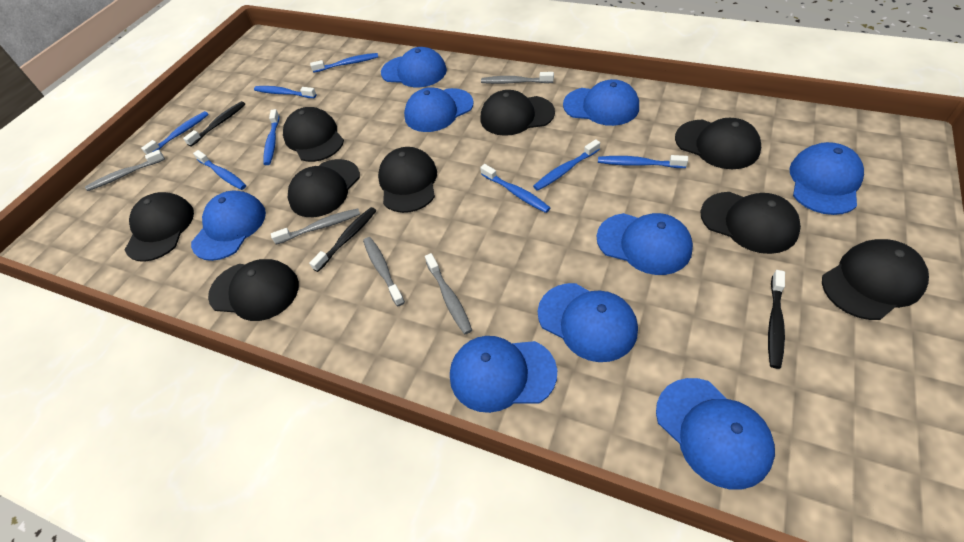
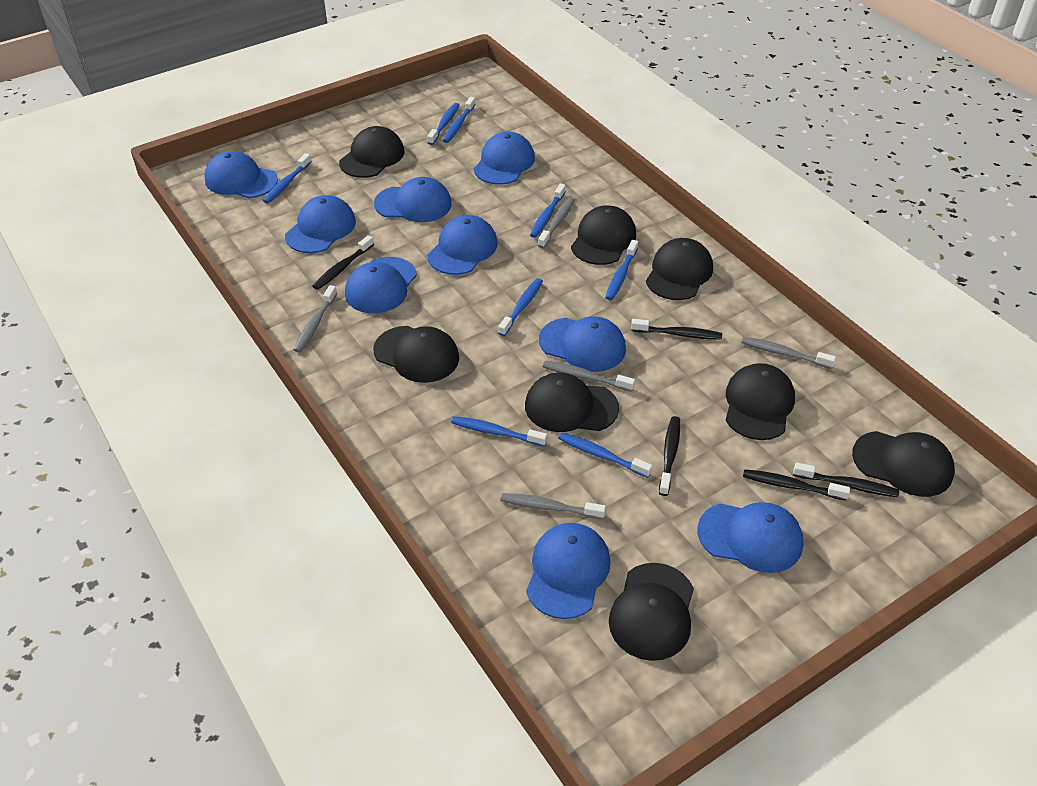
black cap: [125,192,194,262] [208,259,299,321] [283,107,344,162] [288,159,360,217] [378,147,437,213] [481,90,555,136] [675,118,761,169] [700,192,801,254] [822,239,929,320] = 9 -> [339,126,405,178] [373,326,459,383] [525,372,619,432] [571,205,636,265] [609,563,694,661] [646,238,713,300] [726,363,795,440] [852,431,955,497] = 8
black toothbrush: [183,101,245,147] [309,207,377,272] [768,270,785,369] = 3 -> [313,235,374,290] [631,319,722,340] [659,416,680,496] [743,469,850,500] [793,462,899,497] = 5

